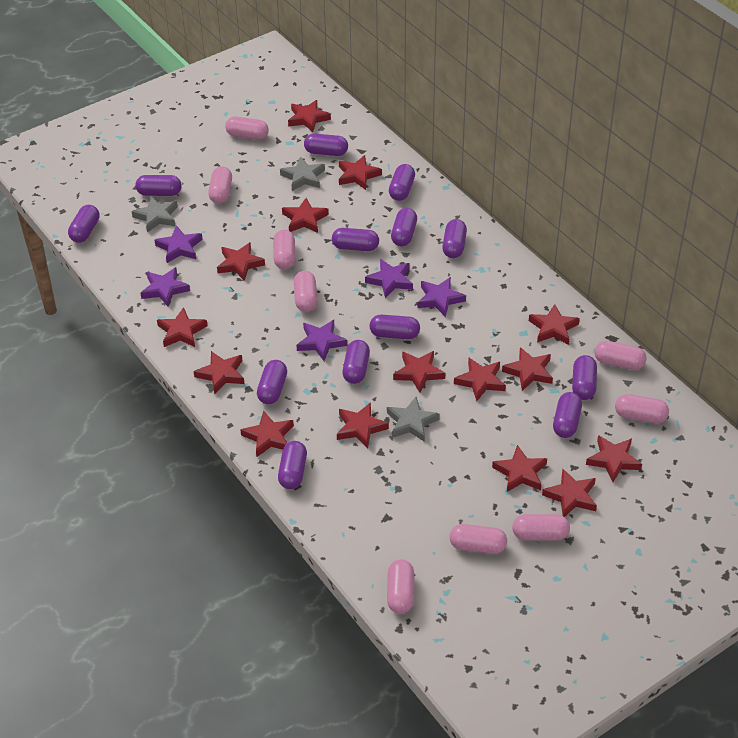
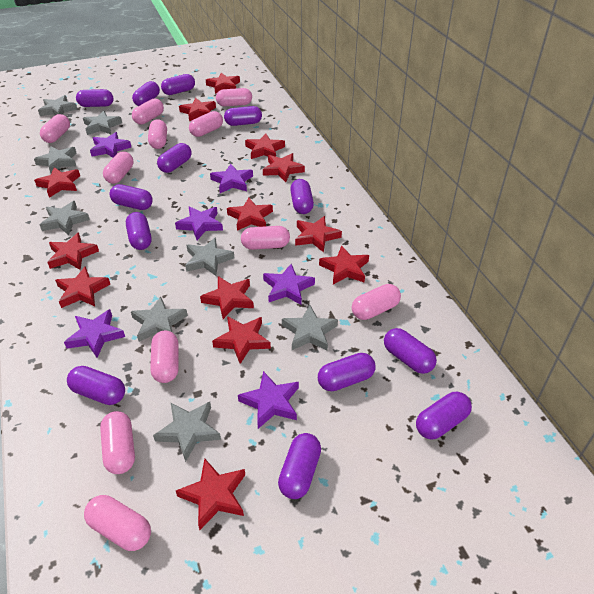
grey star: [131,196,178,233] [280,157,325,191] [387,397,440,442] = 3 -> [34,146,77,173] [38,95,78,116] [40,201,90,235] [83,111,122,135] [131,297,188,342] [153,402,221,462] [185,237,234,276] [282,305,338,351] = 8
pink capsule: [208,166,232,204] [225,116,269,140] [273,230,295,269] [294,271,317,312] [387,559,414,614] [450,524,507,554] [512,514,570,541] [595,341,647,370] [615,394,669,423] = 9 -> [40,114,70,143] [84,495,151,551] [100,411,135,474] [103,152,133,184] [132,99,164,125] [148,119,167,149] [150,331,179,383] [189,111,223,137] [216,88,252,106] [241,226,290,250] [352,284,401,320] = 11
purple star: [140,267,190,306] [154,225,203,263] [297,320,347,361] [365,259,413,298] [417,277,466,317] = 5 -> [64,309,125,358] [90,132,131,158] [175,206,223,240] [210,164,253,193] [238,371,299,429] [263,264,315,305] = 6
red star: [157,307,208,347] [194,351,245,394] [217,242,265,281] [240,410,294,457] [282,198,329,233] [288,100,331,132] [337,402,389,449] [339,155,382,190] [393,351,445,393] [454,358,506,401] [492,445,547,492] [502,347,553,391] [529,304,580,345] [542,469,597,517] [586,435,642,482] = 15 -> [34,167,80,198] [47,233,99,270] [55,266,110,308] [176,458,245,530] [179,98,216,121] [200,276,254,319] [206,73,240,94] [212,316,271,364] [227,198,273,231] [245,133,285,159] [263,153,305,182] [295,216,342,253] [319,245,369,285] = 13

